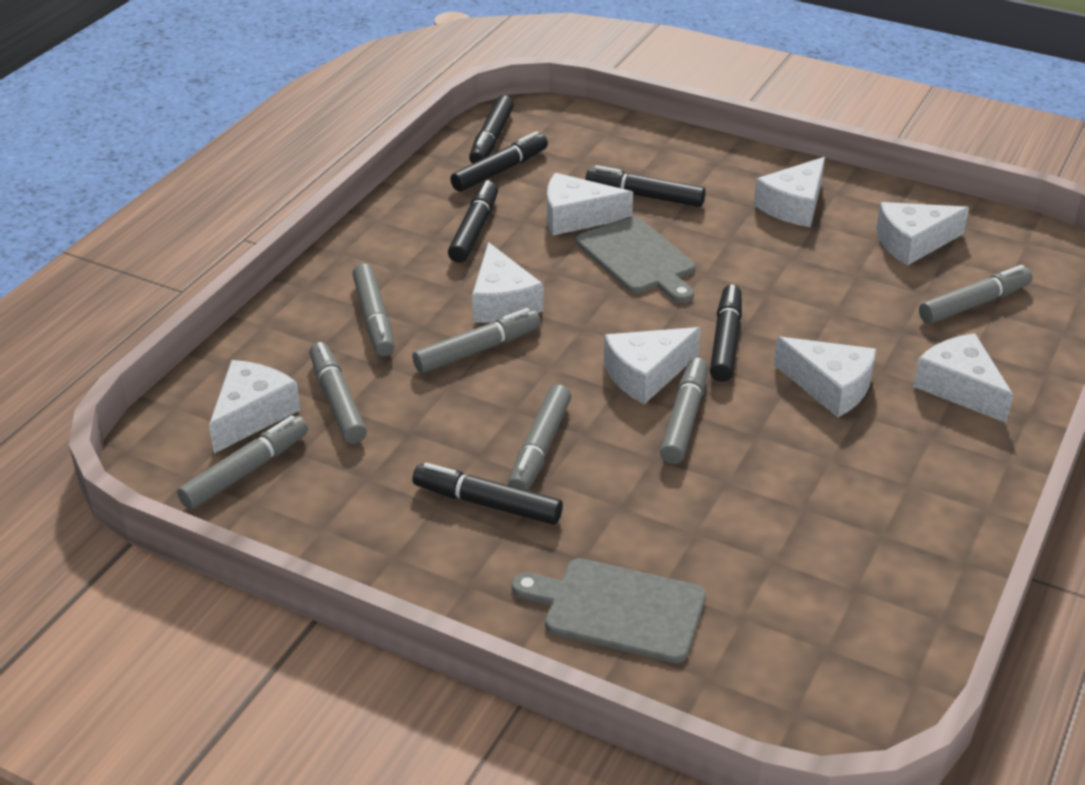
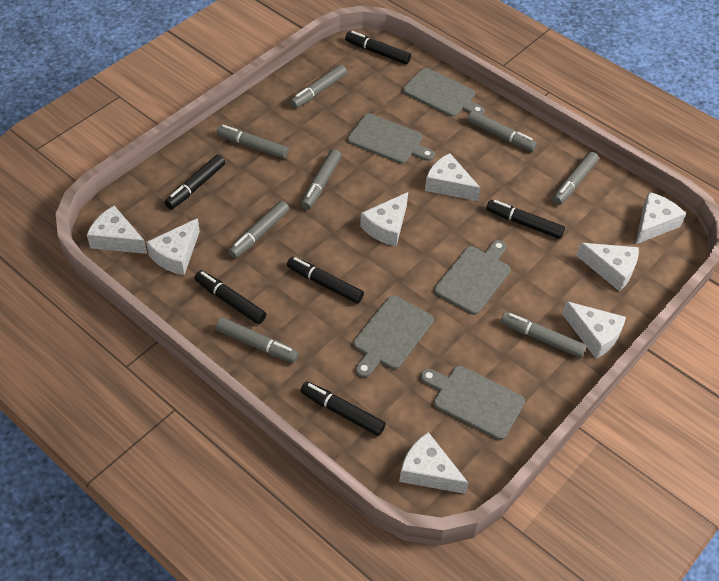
grey cutting board: [512,558,706,663] [576,216,695,303] = 2 -> [347,113,435,164] [353,295,434,378] [403,68,485,117] [420,366,525,440] [434,240,511,315] = 5
grey marker: [177,415,308,510] [310,342,367,444] [352,264,395,356] [413,308,541,373] [508,385,571,491] [660,357,708,464] [919,265,1033,324] = 7 -> [216,317,299,363] [217,125,289,159] [228,201,289,259] [290,65,347,109] [301,149,341,210] [467,111,537,152] [501,312,586,358] [552,152,599,205] = 8

